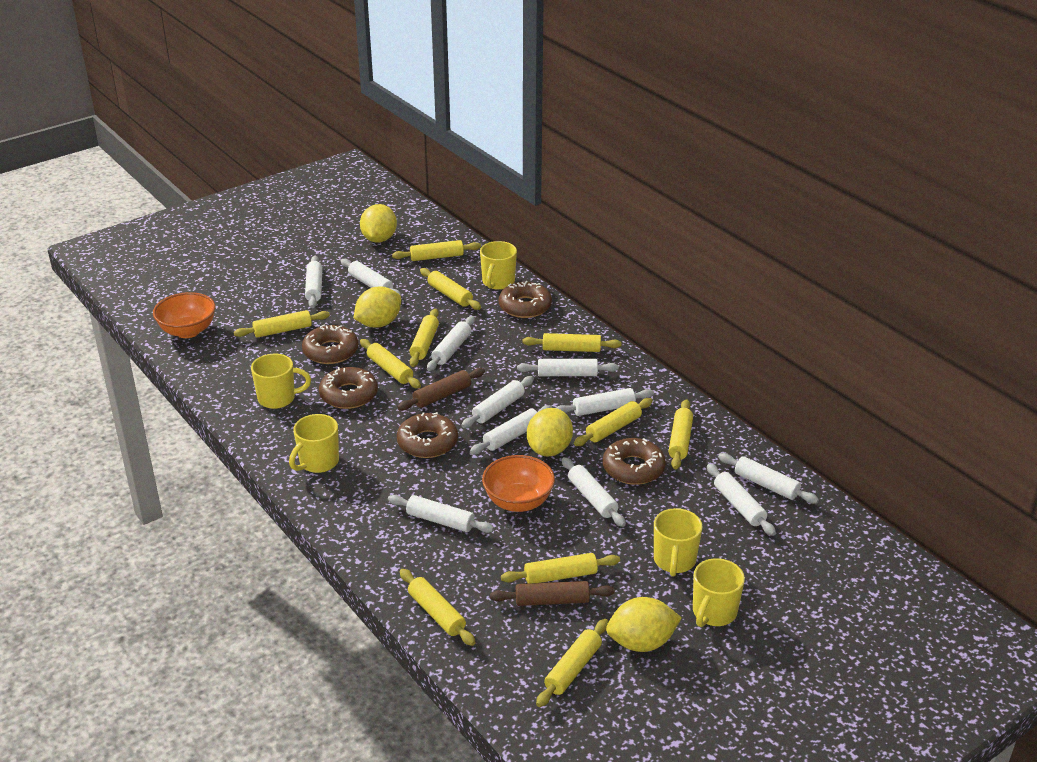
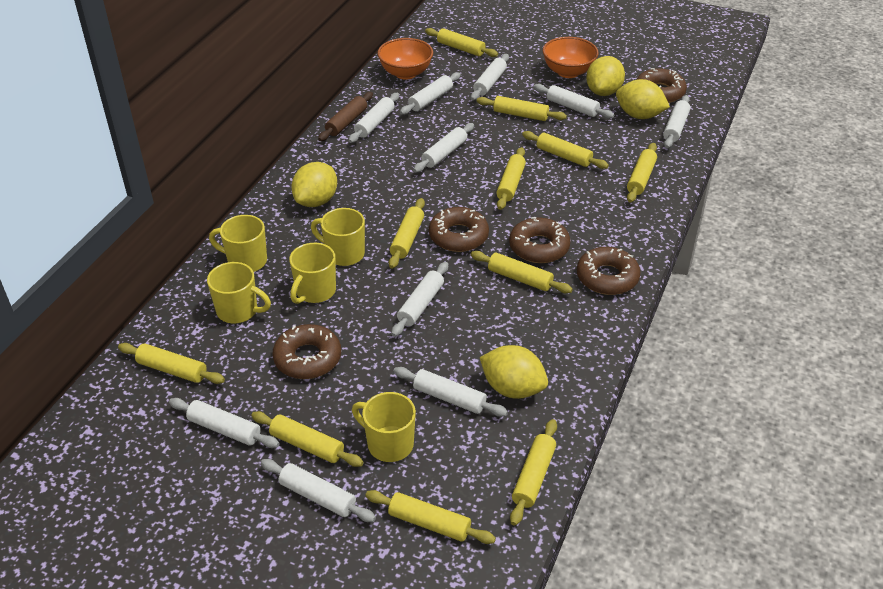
brown rolling pin: [398,368,485,410] [490,581,615,606] = 2 -> [318,92,373,141] = 1
white rolling pin: [305,256,323,308] [341,259,401,296] [388,495,494,533] [427,316,475,371] [461,376,534,428] [470,405,553,455] [517,359,619,376] [556,388,654,416] [562,457,626,527] [707,464,776,536] [718,453,819,504] = 11 -> [169,398,280,448] [261,459,376,522] [349,93,399,143] [391,262,448,337] [394,367,508,417] [400,72,461,115] [413,123,474,173] [471,54,509,100] [533,84,614,119] [663,95,690,148] = 10

